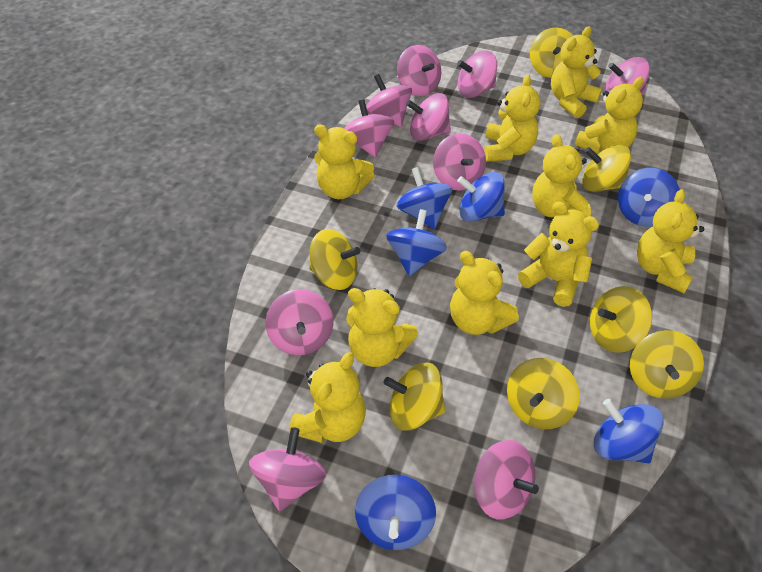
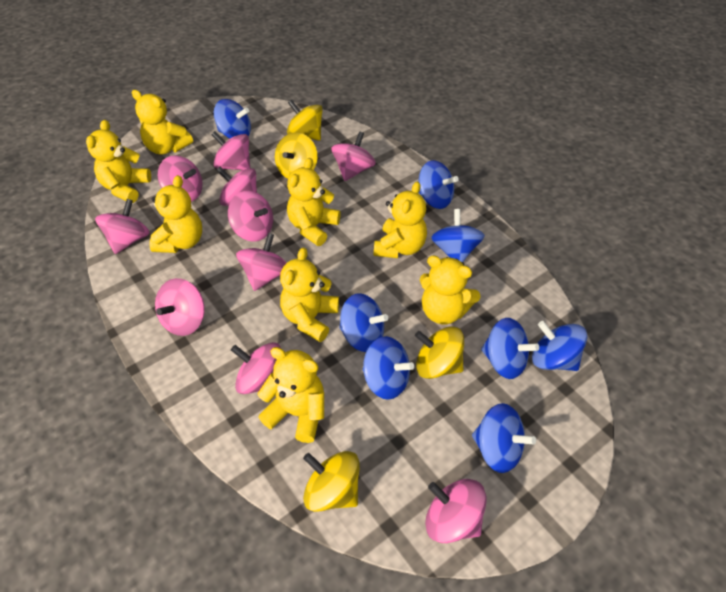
blue spinning top: [355,474,436,550] [386,209,447,276] [396,167,452,229] [457,172,505,222] [594,399,664,463] [618,168,680,227] = 6 -> [214,99,251,139] [339,293,388,352] [363,336,414,400] [418,160,459,209] [431,209,485,262] [472,403,536,473] [481,318,539,379] [532,321,587,371] = 8
yellow spinning top: [309,229,360,290] [384,362,446,430] [507,358,580,429] [530,28,573,78] [582,145,631,192] [590,286,652,353] [630,330,704,399] = 7 -> [275,133,318,179] [287,100,323,141] [303,451,360,512] [415,327,464,379] = 4
yellow teddy bear: [289,352,366,443] [314,124,374,199] [346,288,418,367] [450,251,519,335] [484,75,540,162] [518,201,599,307] [532,134,591,217] [551,27,602,118] [575,77,644,154] [637,189,704,293] = 10 -> [86,120,151,203] [132,90,193,155] [149,175,202,253] [257,347,324,443] [280,248,339,342] [287,158,340,246] [374,182,427,258] [420,255,481,324] = 8

